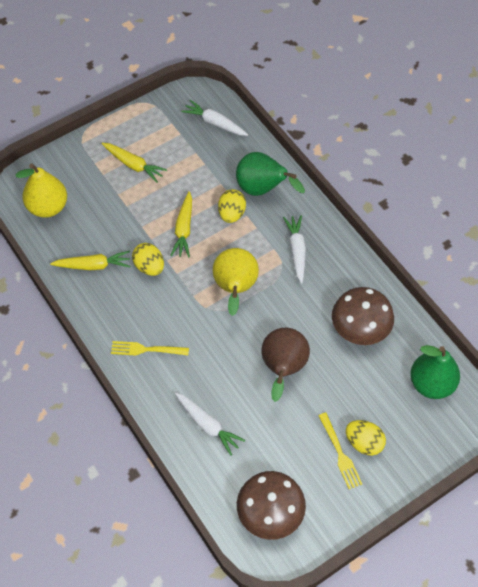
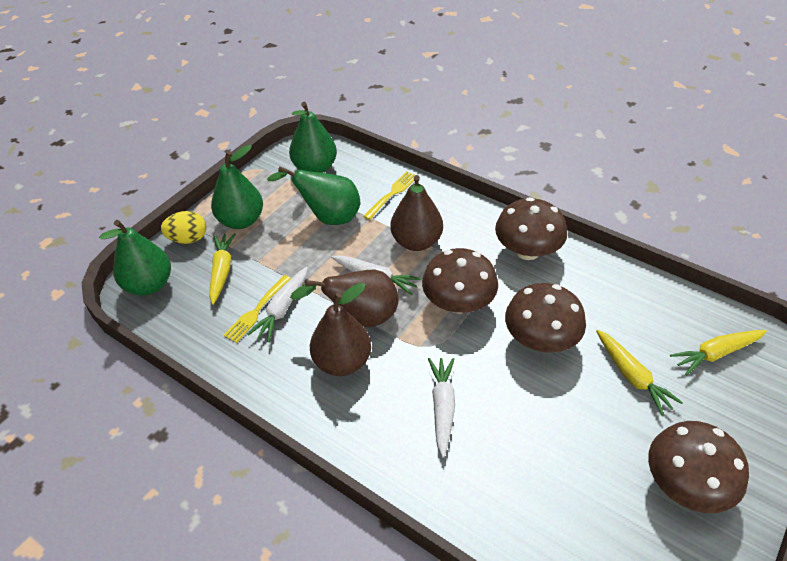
brown mushroom: [237,471,306,540] [332,287,394,345] = 2 -> [422,248,498,313] [495,197,567,260] [505,283,586,353] [648,421,749,513] = 4
brown pear: [262,328,310,402] = 1 -> [290,270,398,327] [310,283,371,376] [391,175,443,251] = 3
green pear: [236,152,305,196] [410,345,460,399] = 2 -> [99,220,171,296] [211,145,263,229] [267,166,360,225] [289,102,337,173] = 4
yellow egg: [132,243,164,276] [218,189,246,223] [346,420,386,456] = 3 -> [161,211,206,244] = 1
yellow pear: [16,163,67,218] [213,248,259,316] = 2 -> none = 0

